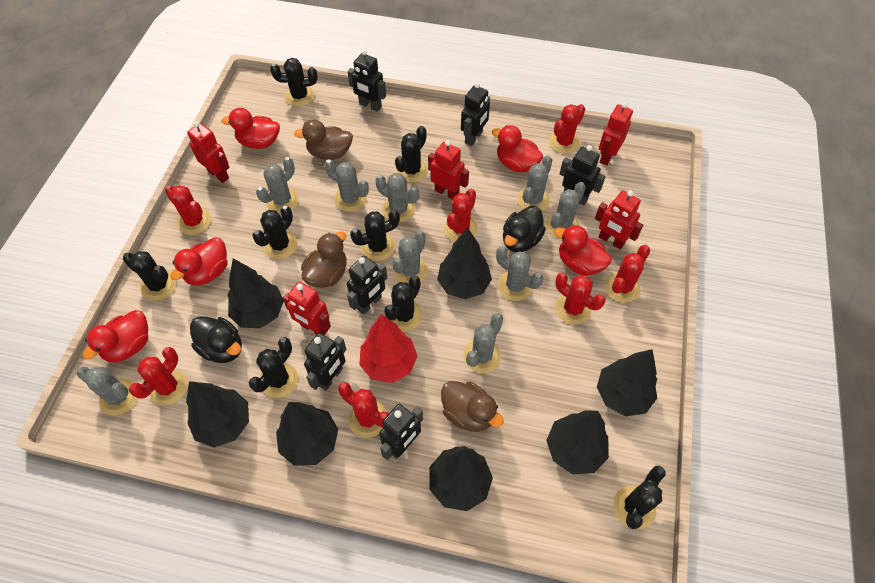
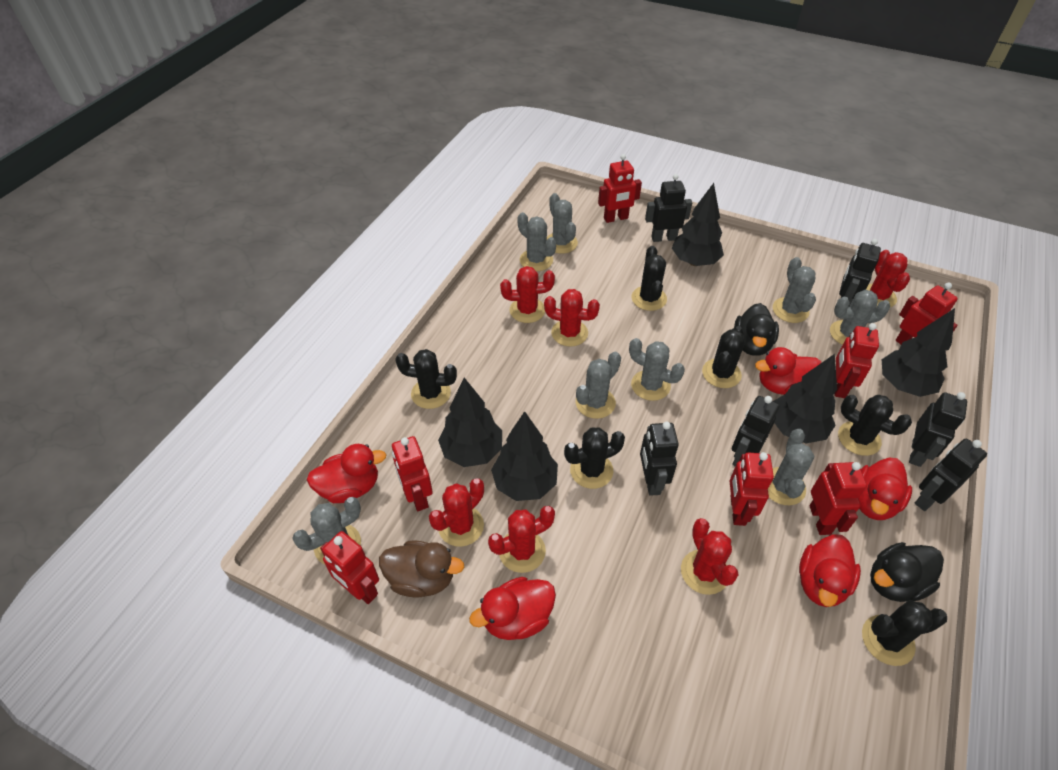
black cactus: [123,251,177,301] [249,337,298,398] [252,206,297,259] [270,58,318,107] [350,210,400,261] [384,276,423,331] [395,126,428,183] [613,466,666,529] = 8 -> [395,349,457,409] [564,427,625,489] [632,246,667,311] [702,326,745,388] [838,395,912,456] [862,600,947,666] = 6
black tree: [186,381,249,448] [227,258,284,328] [276,402,338,466] [430,446,493,511] [437,227,492,299] [546,410,609,474] [597,349,657,417] = 7 -> [438,378,502,467] [491,411,558,501] [672,183,724,266] [773,354,837,443] [882,308,955,397] = 5
brown duck: [294,120,353,160] [301,231,346,288] [441,381,504,432] = 3 -> [379,540,464,598] = 1
grey cactus: [77,367,138,415] [256,157,299,214] [324,159,369,212] [375,173,419,222] [392,231,428,283] [463,313,503,373] [496,246,543,301] [517,155,552,211] [546,182,586,239] = 9 -> [292,497,361,564] [517,212,556,271] [547,193,578,254] [576,352,621,419] [629,338,685,401] [768,429,814,505] [773,257,816,323] [830,290,890,345] = 8
red cactus: [129,347,188,406] [165,185,211,235] [338,382,389,438] [444,189,478,241] [549,104,585,154] [555,273,606,325] [604,245,650,303] = 7 -> [429,478,484,547] [488,506,555,573] [500,266,555,323] [544,289,600,347] [681,518,739,595] [866,250,910,307] = 6
red robot: [187,121,229,183] [283,282,331,335] [428,140,469,199] [595,190,643,249] [599,102,633,166] = 5 -> [320,531,379,604] [392,436,433,511] [598,154,642,223] [729,452,774,526] [809,462,867,535] [835,323,879,398] [896,283,958,344] = 7
red tree: [359,314,417,383] = 1 -> none = 0

